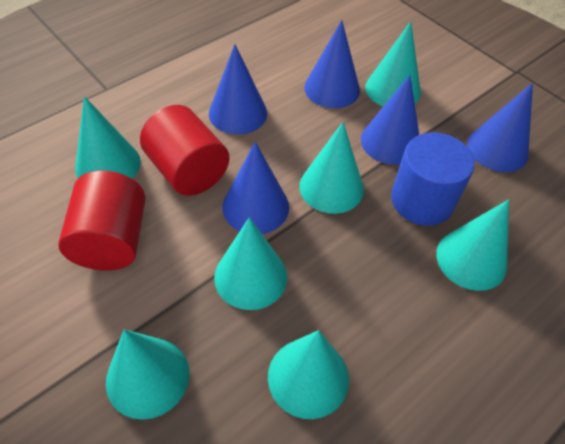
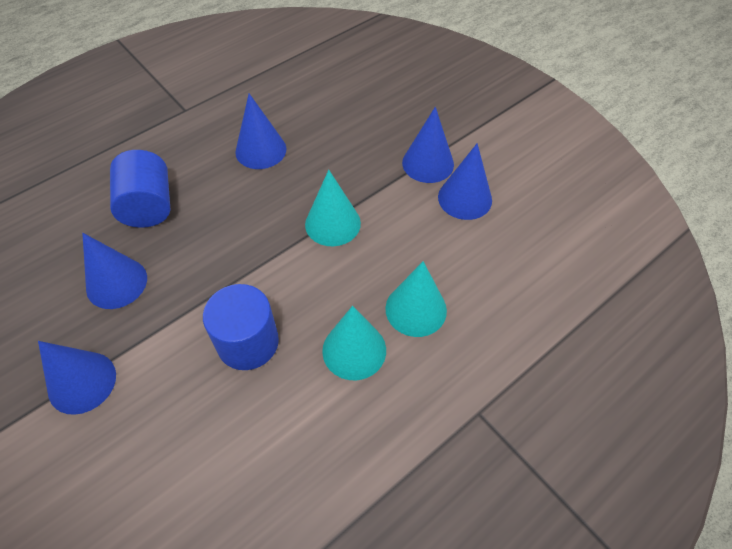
blue cylinder: [391,133,475,226] = 1 -> [110,150,171,228] [203,284,279,370] = 2
red cylinder: [58,170,146,270] [140,105,229,196] = 2 -> none = 0
turquoise cone: [75,96,141,178] [106,329,189,420] [214,217,287,310] [268,330,349,419] [299,122,364,214] [365,21,421,106] [436,199,509,291] = 7 -> [305,170,361,246] [322,306,386,380] [385,261,447,337] = 3

